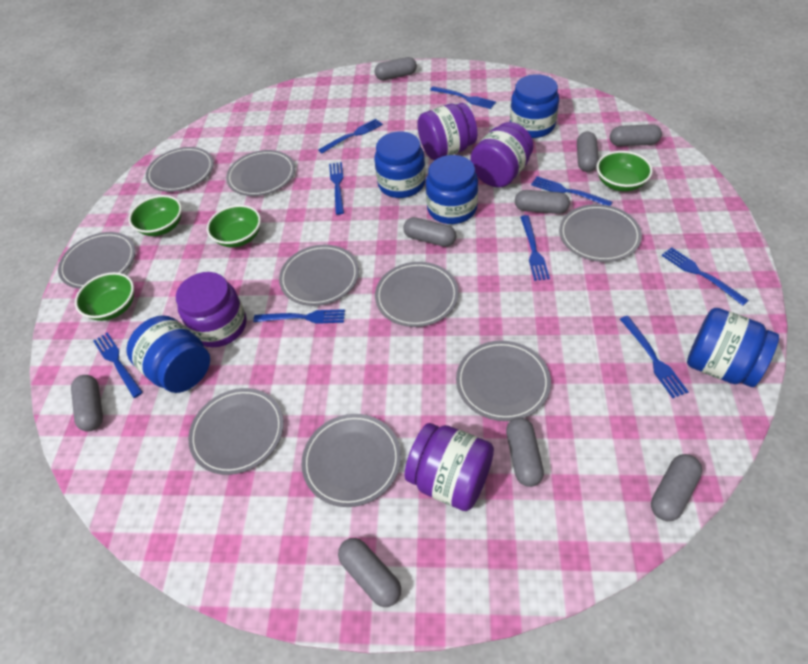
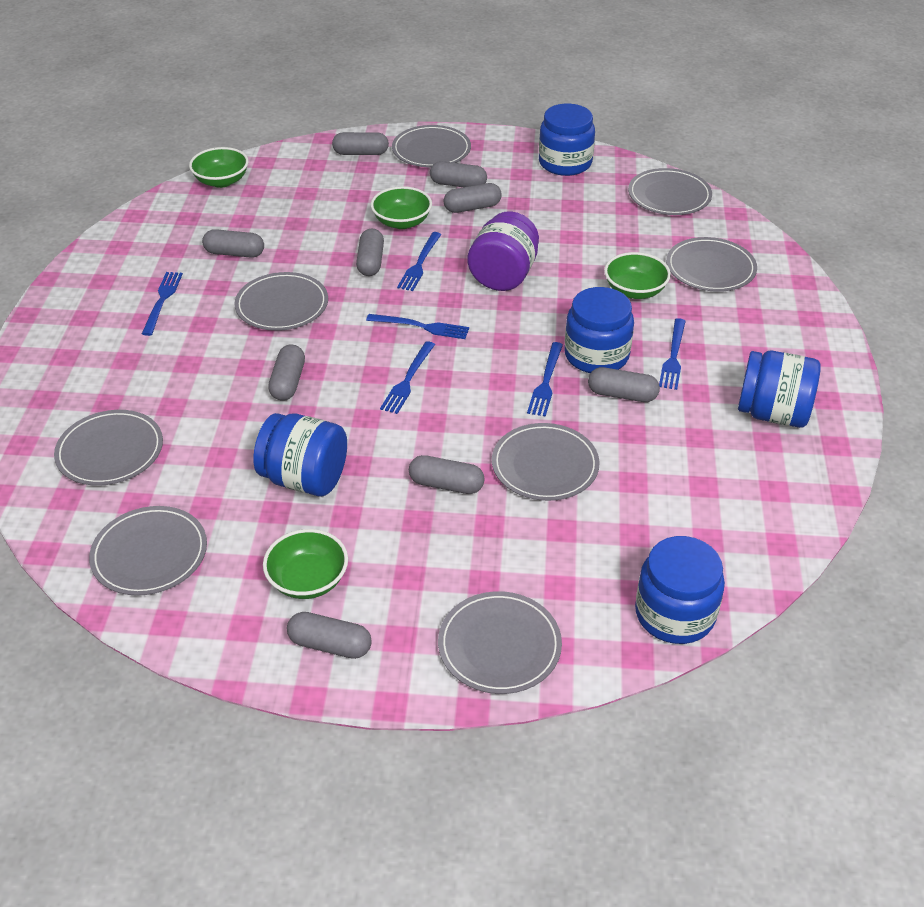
blue fork: [93,333,143,398] [253,309,345,324] [318,119,383,153] [329,162,344,215] [430,86,496,109] [520,215,550,281] [531,176,612,206] [620,316,689,398] [661,247,749,305] = 9 -> [142,272,183,336] [366,314,469,339] [380,341,435,414] [397,232,442,291] [527,342,563,417] [659,318,686,390] = 6
grey plate: [58,232,135,289] [146,147,214,192] [188,388,284,475] [226,150,295,196] [279,245,359,306] [302,414,401,507] [375,262,459,327] [456,341,551,421] [559,204,642,262] = 9 -> [54,410,163,486] [89,506,207,596] [234,272,328,331] [392,125,471,167] [438,591,562,694] [492,423,600,501] [628,168,712,215] [666,237,757,292] = 8
purple jar: [176,272,247,347] [405,423,494,511] [417,103,477,160] [470,122,533,188] = 4 -> [467,211,539,291] = 1

